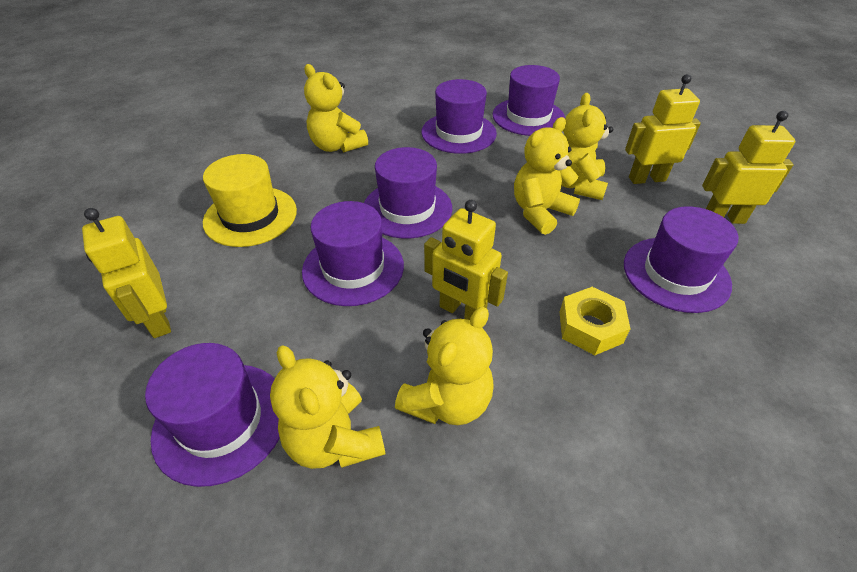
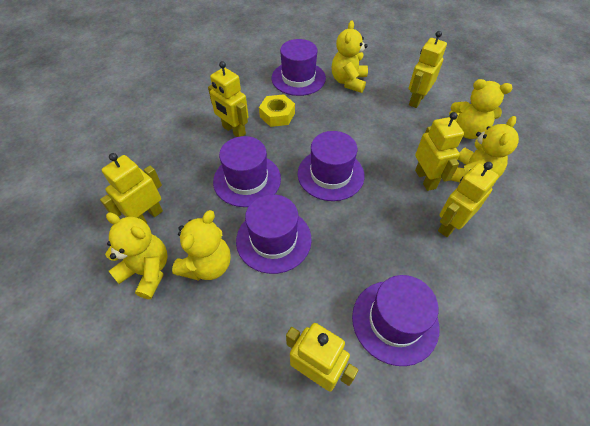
purple hat: [145,343,280,487] [302,201,404,306] [364,147,452,239] [422,79,497,154] [492,65,565,136] [624,206,738,313] = 6 -> [213,136,281,207] [236,194,312,274] [272,39,326,96] [297,131,365,201] [352,275,439,366] = 5
yellow hat: [203,154,297,247] = 1 -> none = 0
yellow robot: [82,208,171,338] [424,200,508,320] [625,74,701,184] [702,111,795,224] = 4 -> [100,153,163,224] [208,61,249,137] [286,323,358,392] [409,31,447,108] [415,112,464,191] [438,162,499,237] = 6

